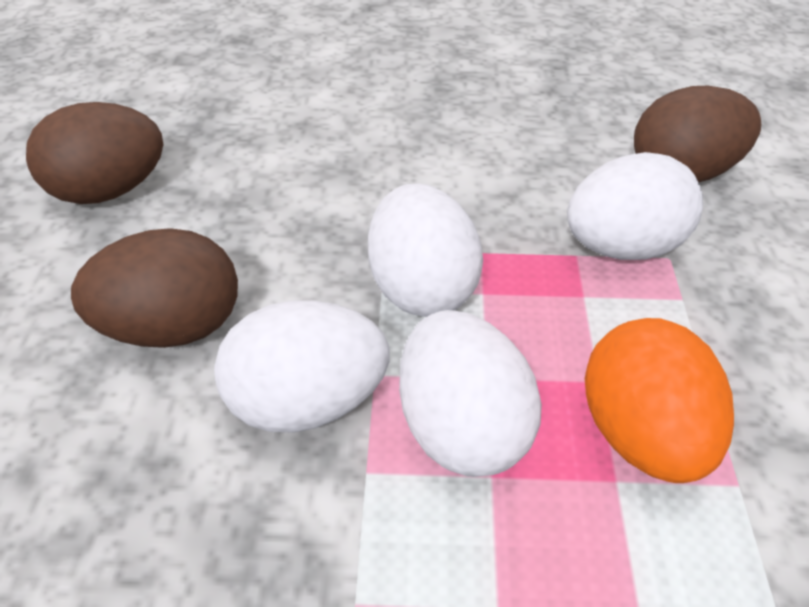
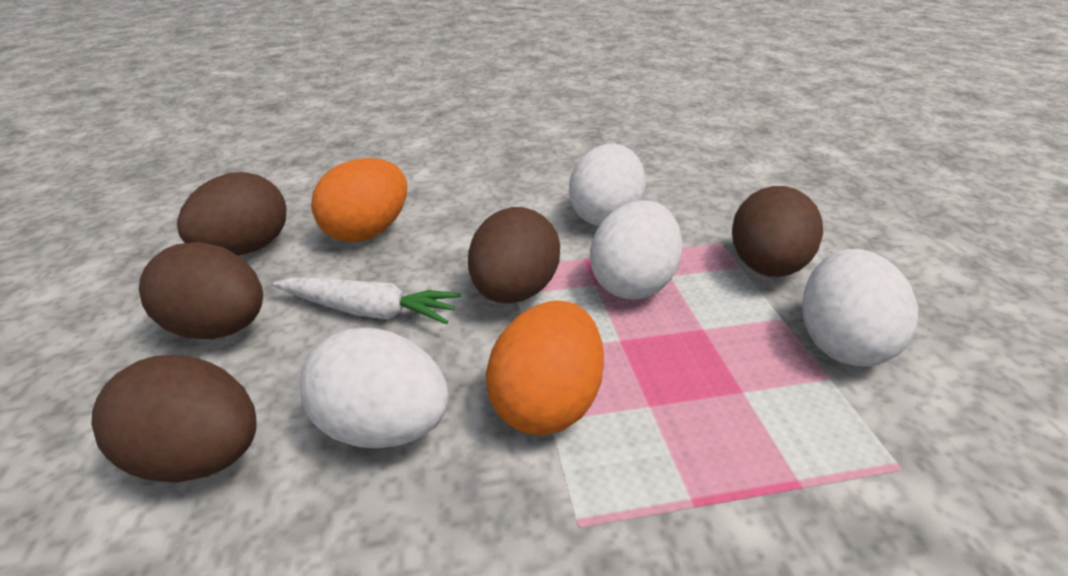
brown egg: [26,102,163,204] [71,228,238,348] [634,86,761,182] = 3 -> [91,355,257,482] [139,242,263,339] [177,172,287,256] [468,207,560,303] [732,186,823,277] = 5
orange egg: [585,318,734,483] = 1 -> [311,158,407,242] [486,301,604,435] = 2
white carrot: none = 0 -> [273,278,461,324] = 1

